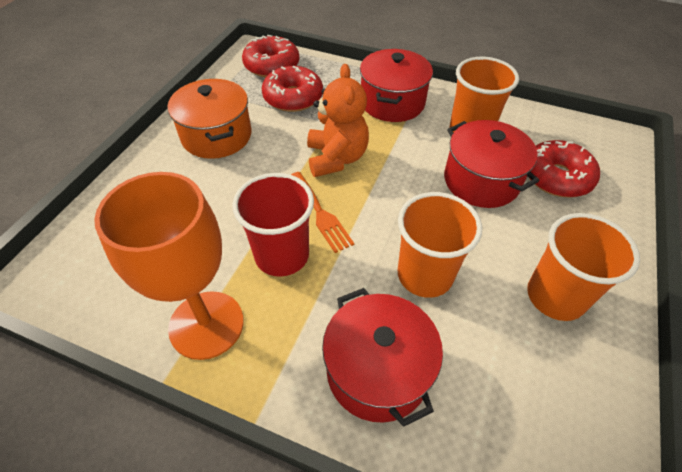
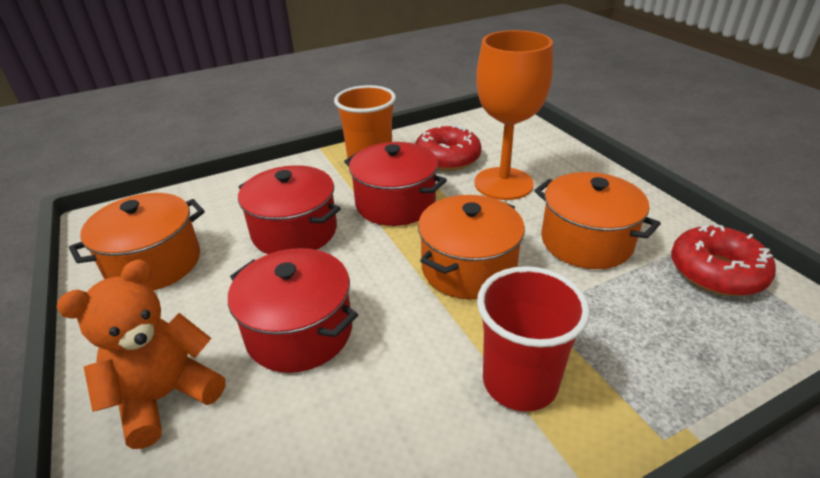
orange cup: [398,192,482,298] [450,57,519,132] [527,213,640,321] = 3 -> [334,85,396,158] = 1
orange fork: [291,172,354,253] = 1 -> none = 0
orange pot: [168,79,251,159] = 1 -> [69,193,205,291] [418,195,525,299] [534,172,661,269] = 3
red donut: [242,35,299,78] [262,66,323,112] [529,140,600,198] = 3 -> [415,124,482,171] [671,225,776,296] = 2

